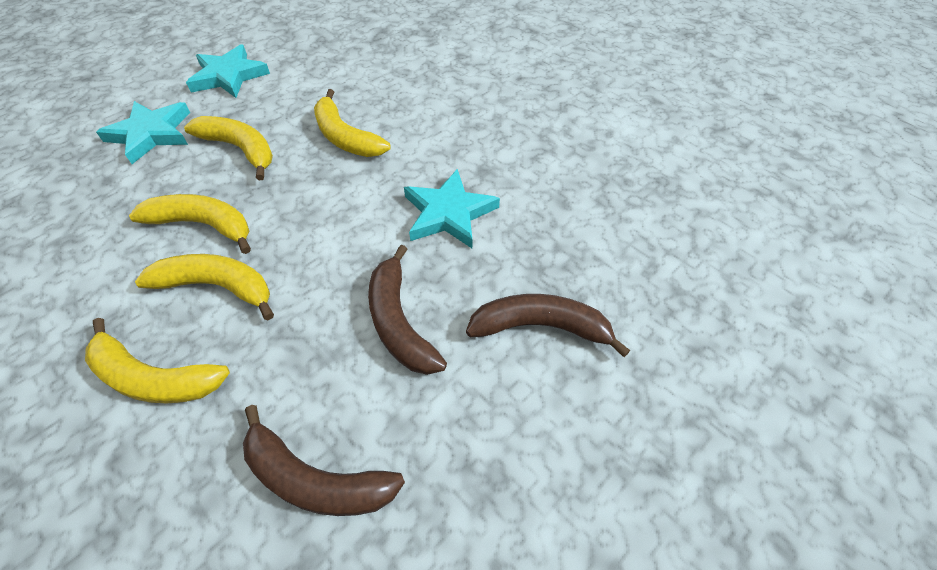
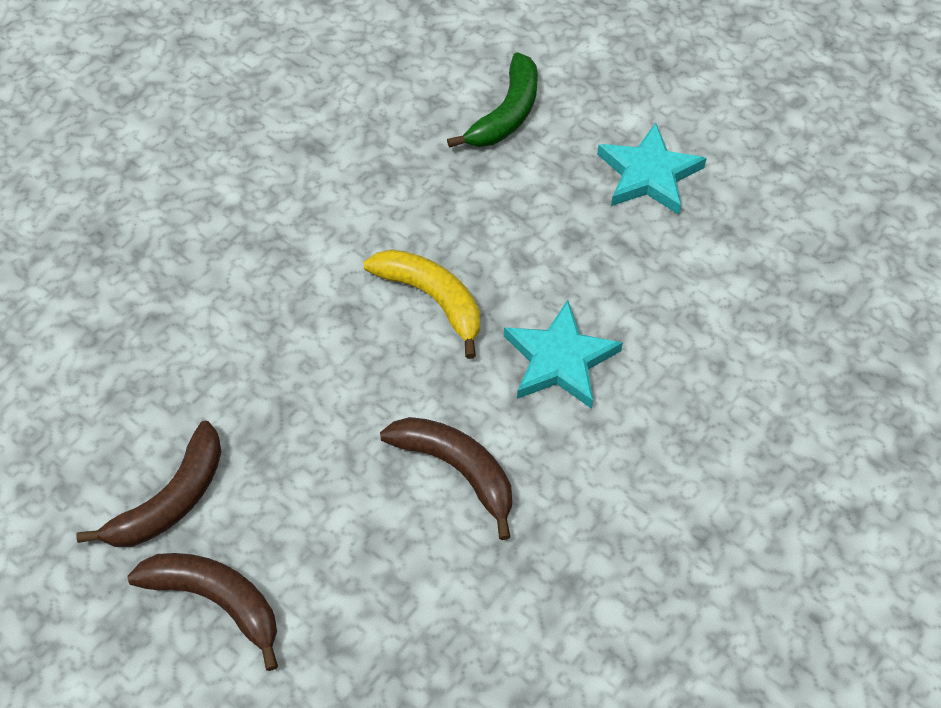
green banana: none = 0 -> [447,52,538,148] = 1
turquoise star: [96,101,190,164] [186,44,270,98] [404,169,500,248] = 3 -> [504,300,623,409] [597,122,707,215] = 2
yellow banana: [85,318,230,403] [129,194,251,254] [135,254,274,320] [184,116,273,181] [314,89,391,157] = 5 -> [364,249,480,359] = 1

